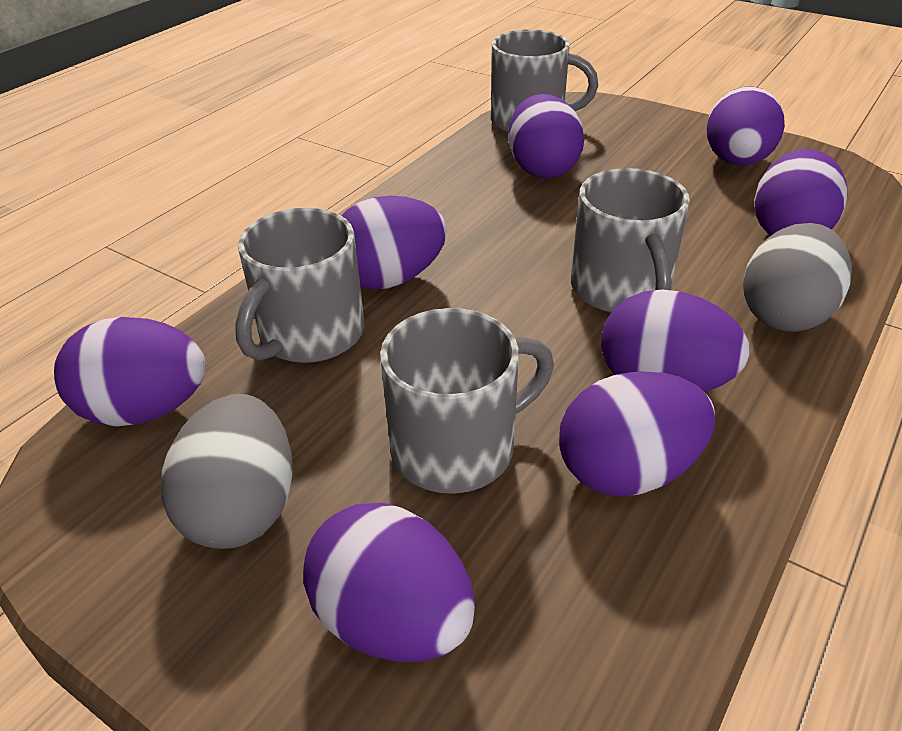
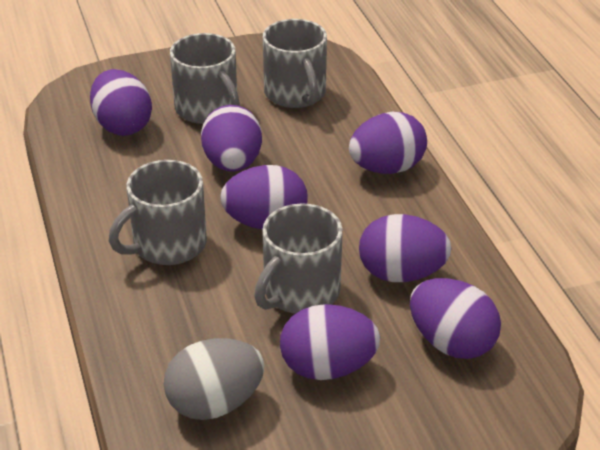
grey egg: [161,394,293,549] [743,223,852,332] = 2 -> [164,338,265,420] = 1
purple egg: [54,317,206,426] [303,503,475,662] [341,196,447,290] [509,94,584,178] [559,371,715,497] [601,289,750,392] [707,86,785,166] [754,149,847,236] = 8 -> [90,69,152,136] [201,105,262,172] [220,165,308,229] [280,304,380,380] [349,112,427,174] [359,214,452,282] [410,278,501,359] = 7

